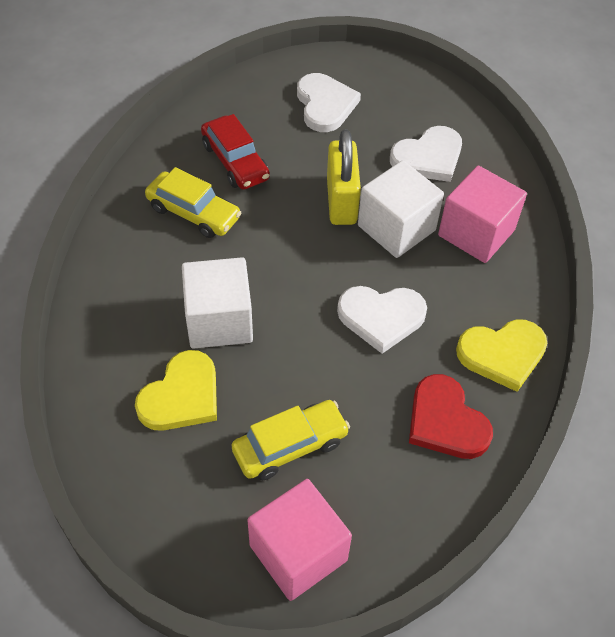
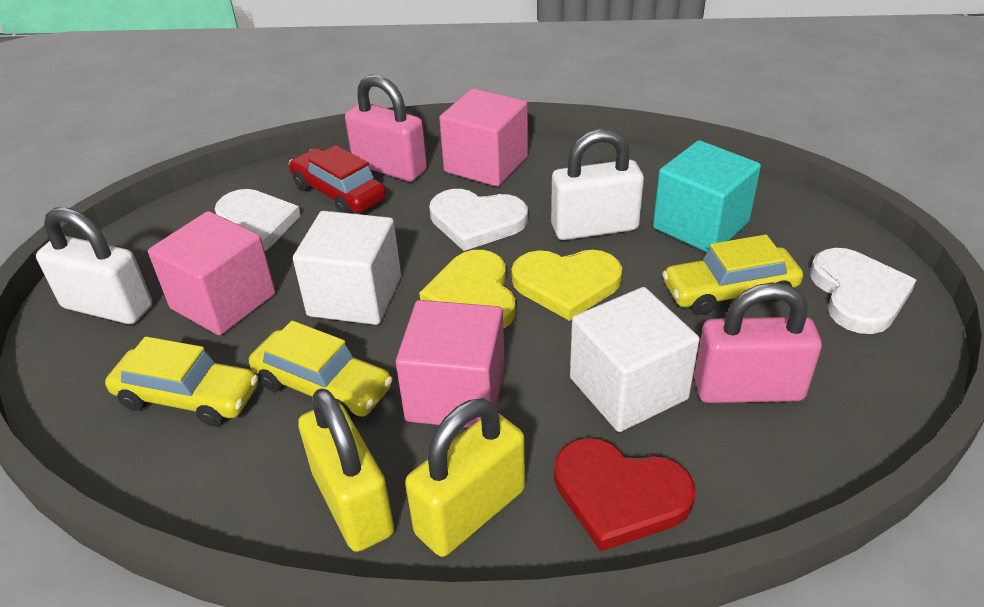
pink cube: [247,479,352,601] [438,166,527,263] = 2 -> [148,211,276,335] [396,300,505,428] [439,88,528,187] = 3
pink padlock: none = 0 -> [345,75,427,182] [694,283,822,403] = 2
turquoise cube: none = 0 -> [653,140,761,252] = 1
white padlock: none = 0 -> [36,208,152,324] [551,129,644,240] = 2
yellow car: [145,167,241,238] [231,400,350,480] = 2 -> [105,336,258,427] [249,321,393,419] [662,234,803,315] = 3
yellow padlock: [327,129,361,225] = 1 -> [298,388,395,552] [405,398,525,557] = 2

